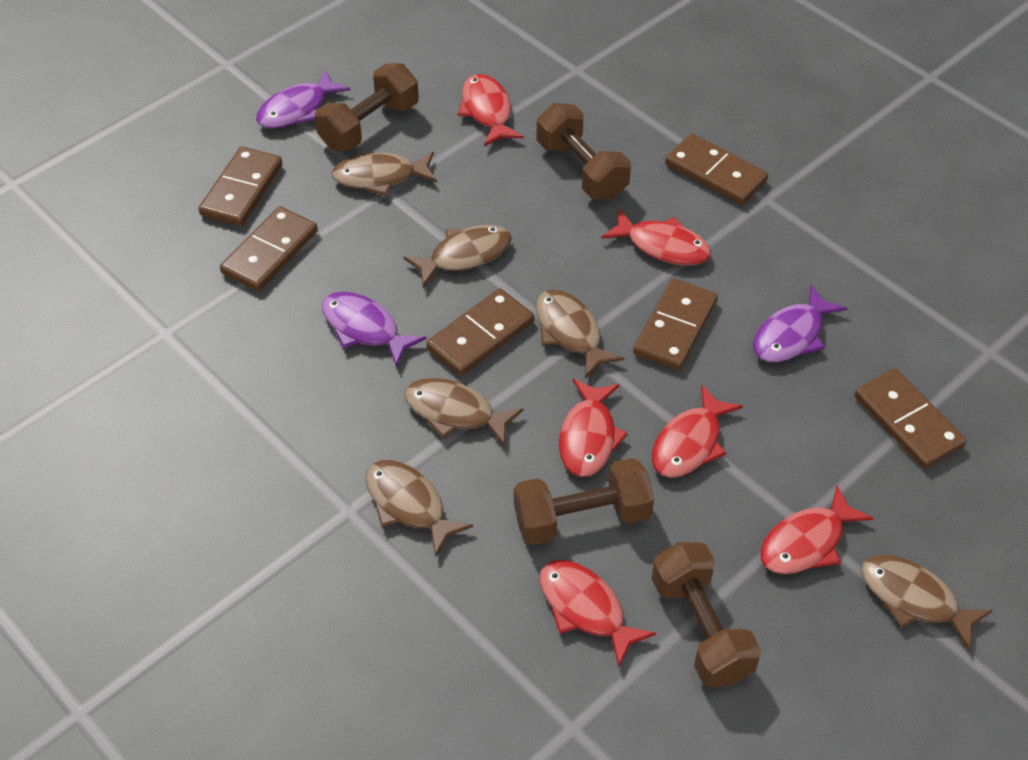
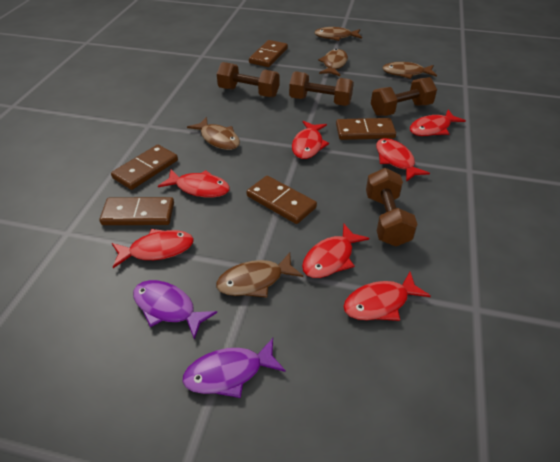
brown domino: [199,146,282,226] [220,206,318,291] [426,288,534,376] [633,278,718,370] [665,133,768,205] [855,369,966,469] = 6 -> [99,197,174,225] [111,145,178,190] [247,176,317,224] [249,40,288,67] [336,118,396,140] = 5
brown fish: [331,152,437,196] [365,460,473,557] [403,225,512,287] [404,378,523,446] [536,290,625,378] [861,555,993,650] = 6 -> [187,117,240,150] [216,252,303,297] [314,27,362,41] [318,49,348,76] [382,62,437,79] = 5
purple fish: [256,70,350,128] [322,292,426,367] [753,285,847,362] = 3 -> [133,280,217,340] [182,338,286,398] = 2
red fish: [457,74,524,146] [539,560,656,668] [559,378,628,477] [601,209,711,265] [652,384,743,478] [760,485,873,574] = 6 -> [112,229,194,268] [158,170,230,198] [292,121,329,159] [302,224,369,278] [343,272,431,321] [376,138,430,182] [410,110,466,136] = 7

